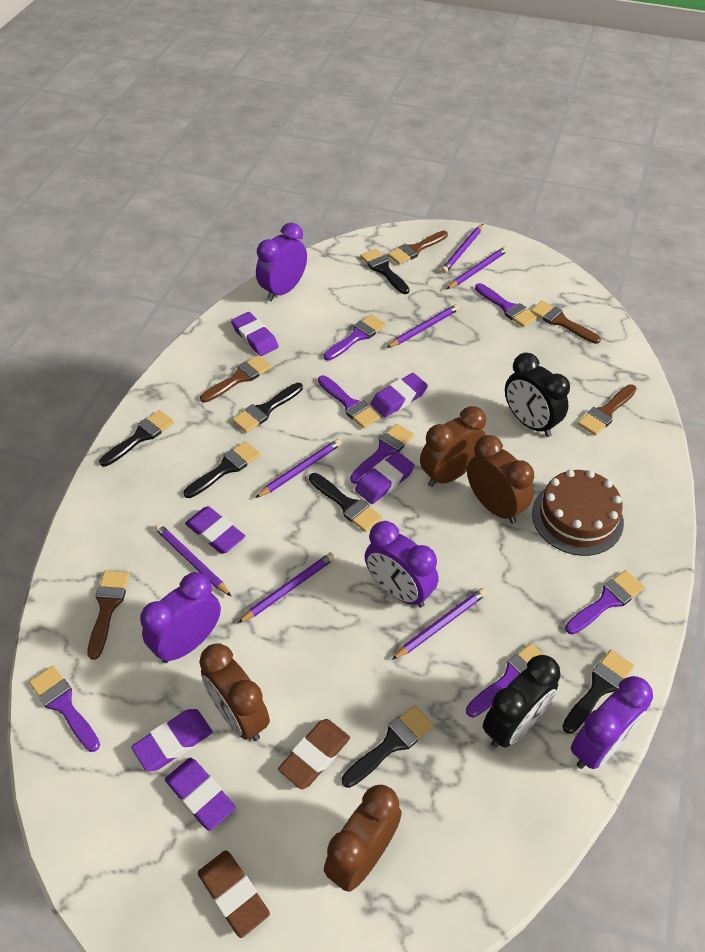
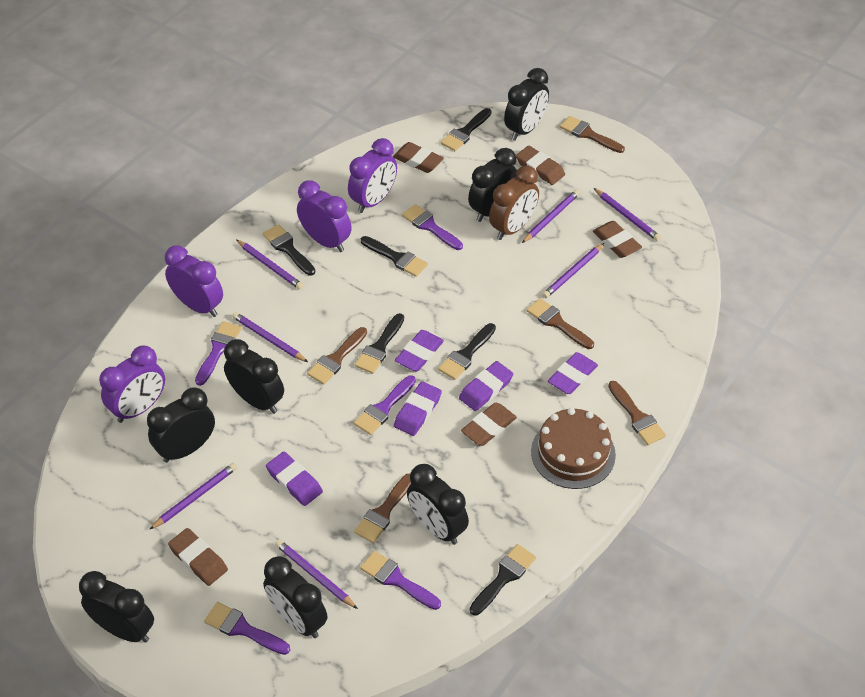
black brush: [99,410,174,467] [184,441,260,498] [232,383,303,433] [309,473,382,532] [342,705,434,788] [360,249,410,294] [562,649,634,734] = 7 -> [263,224,315,276] [354,313,404,374] [361,236,428,277] [438,323,496,380] [441,108,492,151] [470,544,536,616] = 6
black clock: [482,655,561,748] [505,353,570,437] = 2 -> [79,571,154,643] [147,387,215,463] [224,339,284,414] [263,556,328,638] [407,464,469,545] [468,148,517,222] [504,68,549,141] = 7
brown clock: [199,643,270,741] [324,785,402,892] [420,406,486,487] [467,435,534,524] = 4 -> [489,166,539,240] = 1
brown eraser: [198,850,270,938] [278,719,350,789] = 2 -> [168,528,228,586] [393,142,444,173] [461,403,517,446] [516,146,565,185] [593,221,642,258] = 5
purple brush: [29,666,100,752] [318,375,380,428] [324,314,386,361] [350,424,414,484] [466,643,544,718] [475,283,537,327] [565,570,645,635] = 7 -> [195,321,242,386] [204,602,290,655] [354,375,416,435] [360,551,441,610] [402,204,463,250] = 5
purple eraser: [131,709,213,771] [165,758,235,831] [185,506,245,554] [231,312,279,356] [355,451,415,504] [370,373,428,417] = 6 -> [266,452,323,506] [394,381,442,436] [395,330,444,371] [459,361,513,411] [548,352,598,394] = 5

